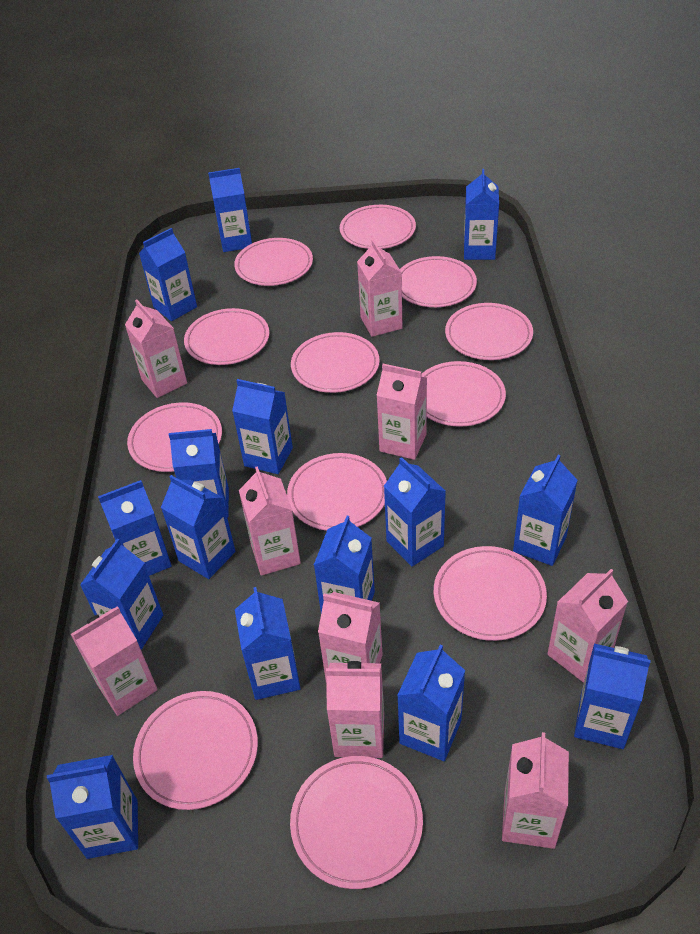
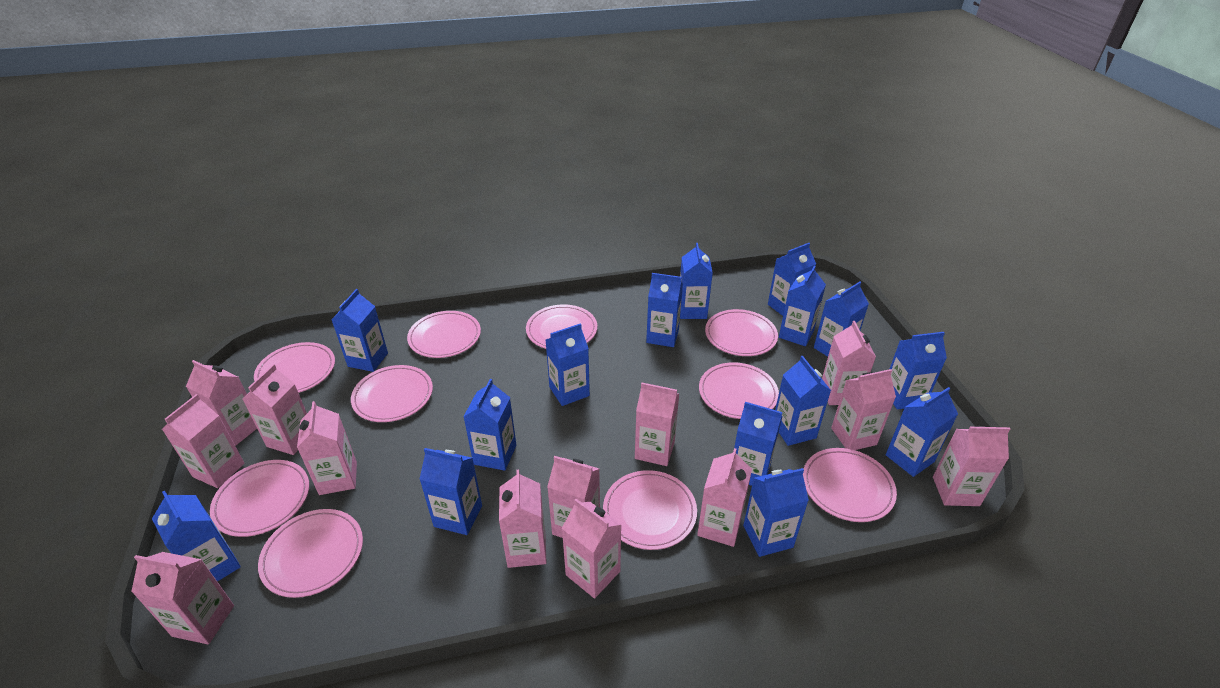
pink carton: [71,606,158,716] [125,299,187,398] [239,466,301,576] [318,592,383,682] [326,661,384,758] [357,240,403,337] [376,364,427,460] [502,732,569,849] [547,569,628,683] = 9 -> [131,552,234,644] [162,394,245,488] [186,360,257,446] [243,364,307,455] [297,401,357,495] [499,470,547,568] [547,456,600,538] [561,499,622,599] [635,383,679,466] [697,448,752,547] [822,321,876,405] [831,369,896,450] [933,426,1010,506] = 13
pink plate: [127,402,222,472] [133,691,258,810] [184,308,269,365] [234,238,313,286] [287,453,387,531] [290,756,423,889] [291,332,380,393] [340,205,416,249] [400,256,477,307] [422,361,506,427] [434,546,547,641] [445,303,533,360] = 12 -> [210,460,309,537] [254,342,335,393] [258,509,363,598] [351,365,433,422] [407,311,481,358] [526,304,597,349] [603,470,697,550] [699,362,779,419] [705,309,778,356] [803,448,897,522] = 10

